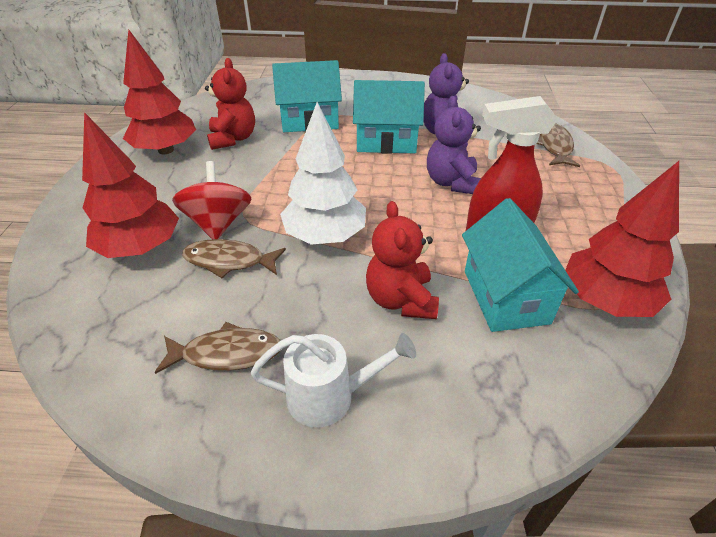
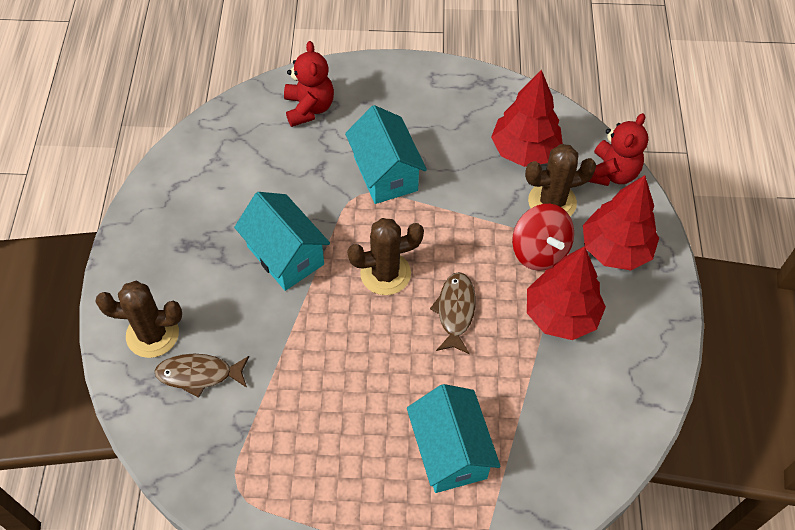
brown cactus: none = 0 -> [95,281,182,358] [347,218,424,295] [525,144,596,216] = 3
brown fish: [155,322,281,374] [182,239,286,278] [536,123,580,167] = 3 -> [154,354,249,398] [430,272,476,354] = 2
purple teddy bear: [424,53,469,134] [427,96,481,194] = 2 -> none = 0
red spray bottle: [466,96,558,230] = 1 -> none = 0
white tree: [280,102,366,244] = 1 -> none = 0
white watering can: [251,333,416,428] = 1 -> none = 0

